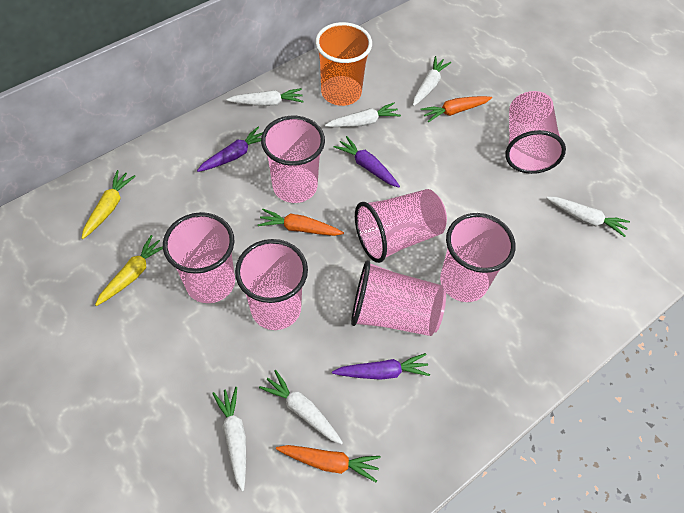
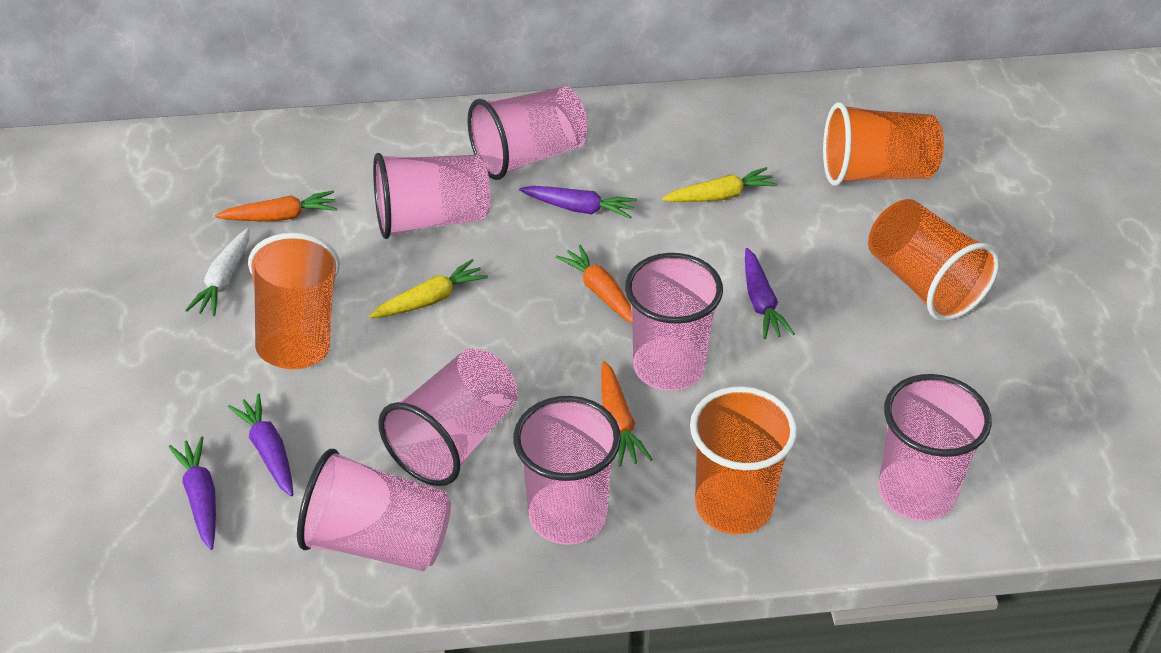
orange cup: [315,22,372,106] = 1 -> [248,233,340,369] [690,386,797,535] [823,102,944,186] [868,199,1000,321] = 4
purple carrot: [197,127,263,172] [332,353,430,380] [334,136,400,187] = 3 -> [169,436,216,550] [228,394,293,496] [519,186,637,219] [745,248,795,339] = 4
white carrot: [212,387,246,492] [226,88,304,106] [259,370,343,445] [325,103,401,127] [413,56,451,106] [546,197,630,237] = 6 -> [185,228,249,316] = 1

